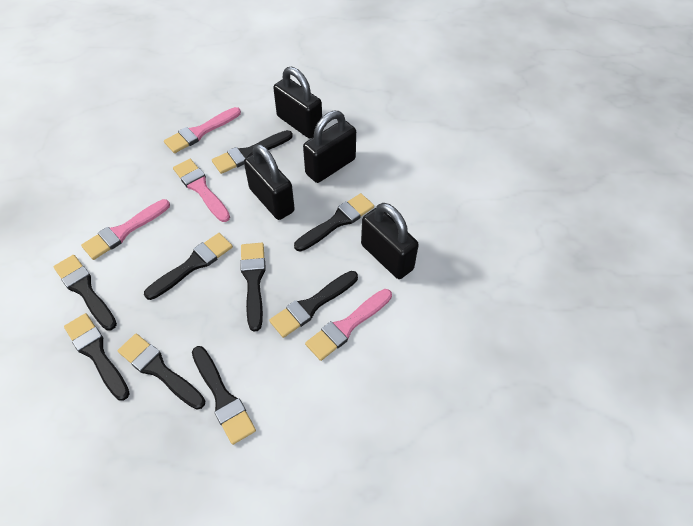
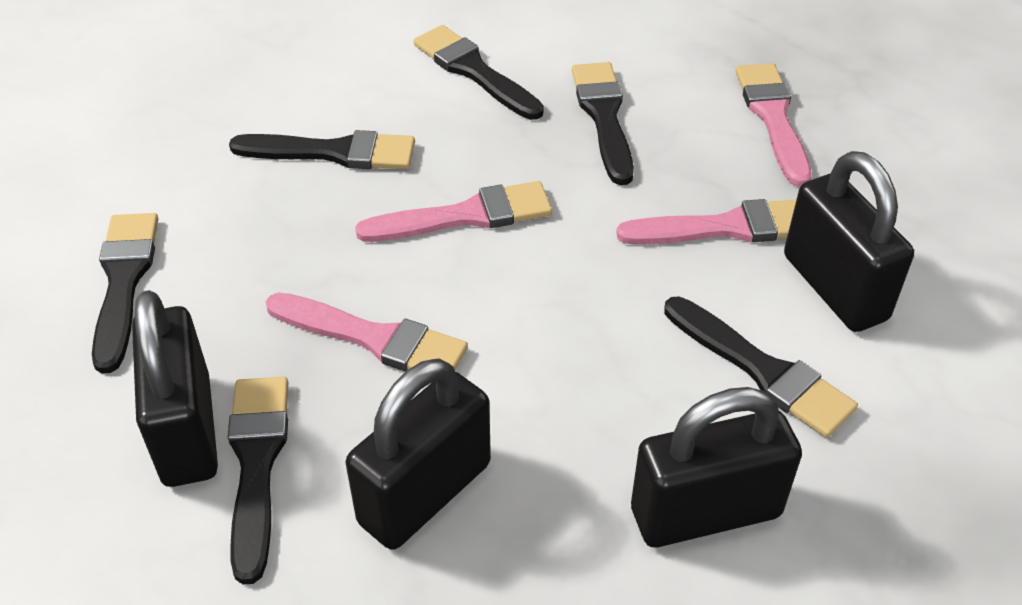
black brush: [54,255,117,330] [64,313,130,401] [118,334,205,410] [144,233,233,300] [192,346,256,445] [212,130,293,174] [240,243,266,332] [269,271,358,338] [294,193,374,252] = 9 -> [92,213,158,374] [228,376,289,585] [229,130,415,169] [414,25,544,120] [572,62,634,185] [664,296,858,438] = 6

